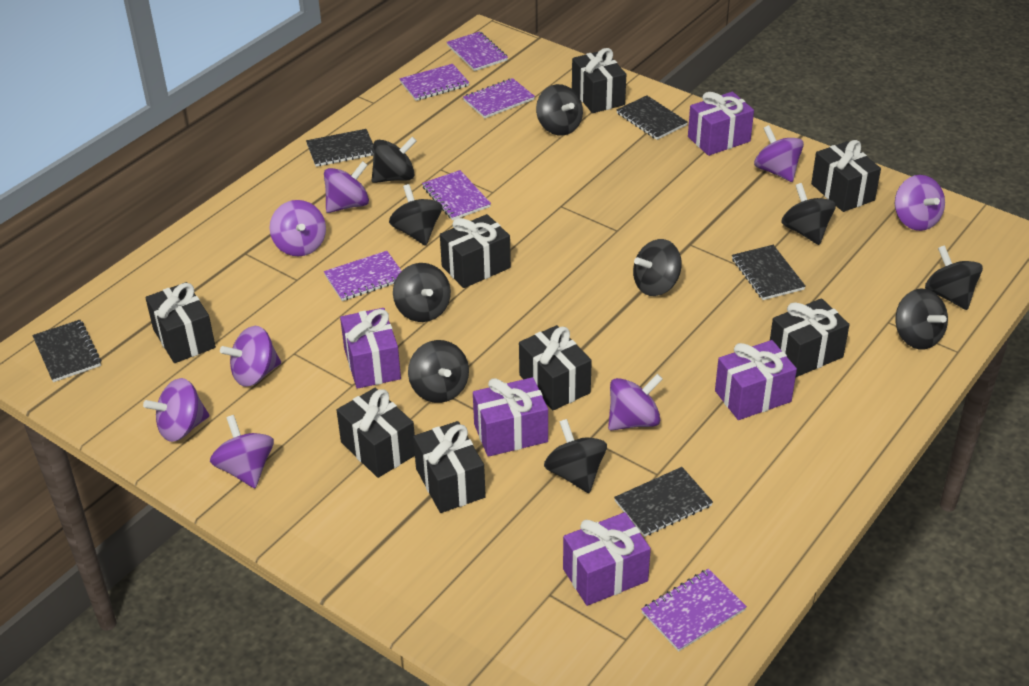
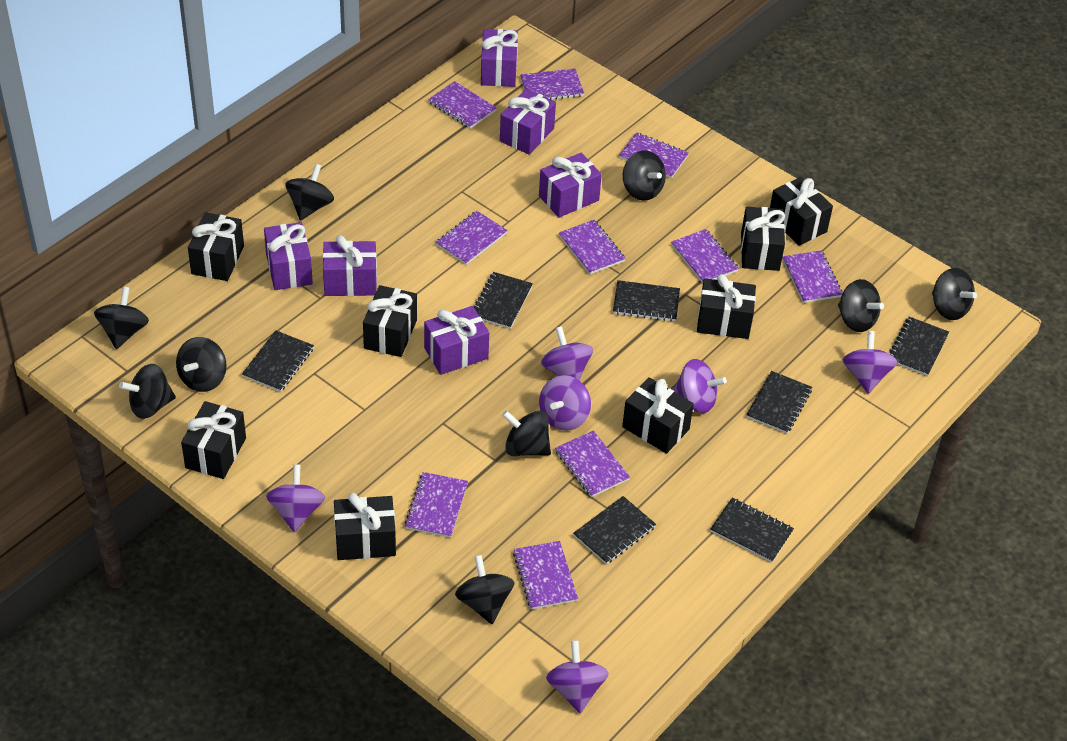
black notebook: [32,320,101,382] [306,129,373,167] [614,467,713,537] [617,96,688,140] [732,245,806,300] = 5 -> [242,331,314,392] [473,272,533,329] [573,496,656,564] [613,280,680,321] [711,498,794,563] [746,371,812,434] [890,317,949,376] = 7
black spinning top: [372,137,417,183] [389,184,442,246] [393,263,451,322] [408,340,469,403] [536,84,583,136] [544,419,607,493] [633,239,682,296] [781,183,836,245] [896,289,948,349] [925,245,983,310] = 10 -> [94,287,149,349] [119,364,176,419] [176,337,227,392] [286,164,334,221] [455,555,514,624] [502,410,551,456] [623,150,666,201] [838,279,884,332] [932,268,977,320] = 9
purple gift: [340,308,401,389] [473,377,548,457] [563,512,651,606] [688,92,754,156] [715,340,797,420] = 5 -> [264,222,313,290] [323,235,377,296] [424,306,489,375] [481,29,518,87] [500,89,556,155] [539,153,602,218] = 6
purple notebook: [324,251,402,301] [399,64,469,101] [422,170,491,220] [447,31,508,71] [463,78,535,118] [641,569,747,652] = 6 -> [405,472,468,538] [428,81,497,129] [436,211,508,265] [513,541,578,610] [520,68,584,99] [555,431,630,497] [559,220,626,274] [619,132,689,178] [671,229,739,283] [782,250,843,303] = 10
purple spinning top: [143,378,209,442] [210,415,274,488] [220,326,281,387] [269,200,326,256] [324,161,369,213] [608,374,663,430] [754,125,804,182] [895,175,945,231] = 8 -> [266,464,325,533] [539,375,591,431] [541,326,593,381] [546,640,609,713] [673,359,727,413] [843,331,897,394] = 6

